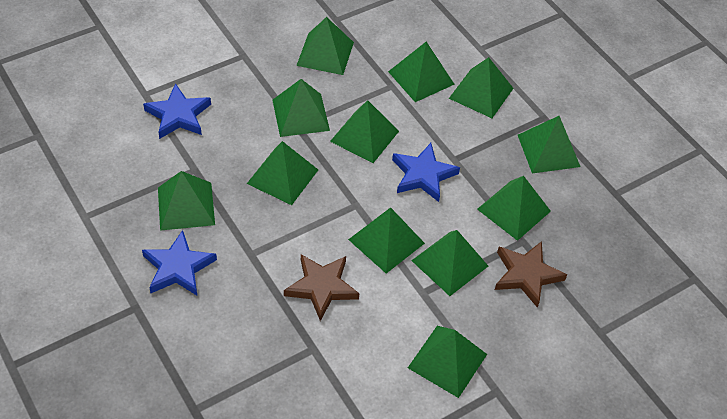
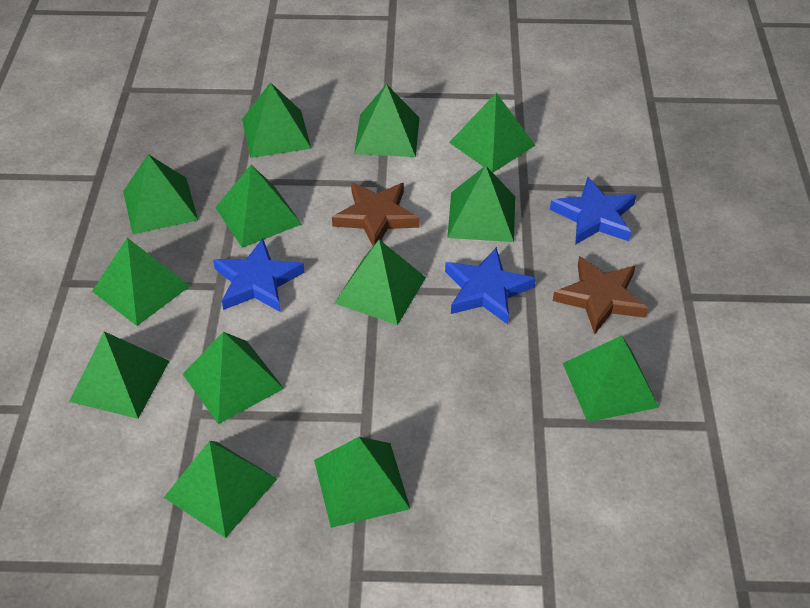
green pyramid: [158,171,215,231] [247,141,318,205] [272,79,330,137] [296,17,354,75] [330,100,399,163] [348,207,425,273] [388,42,455,102] [408,326,487,398] [411,230,488,296] [449,57,514,118] [477,176,551,241] [518,116,580,173] = 12 -> [69,332,169,419] [92,238,190,326] [123,154,198,234] [164,441,277,538] [183,332,284,424] [215,165,302,248] [242,82,311,158] [314,437,410,528] [334,239,426,325] [354,84,420,157] [447,165,515,242] [449,93,535,172] [563,335,659,422] = 13

